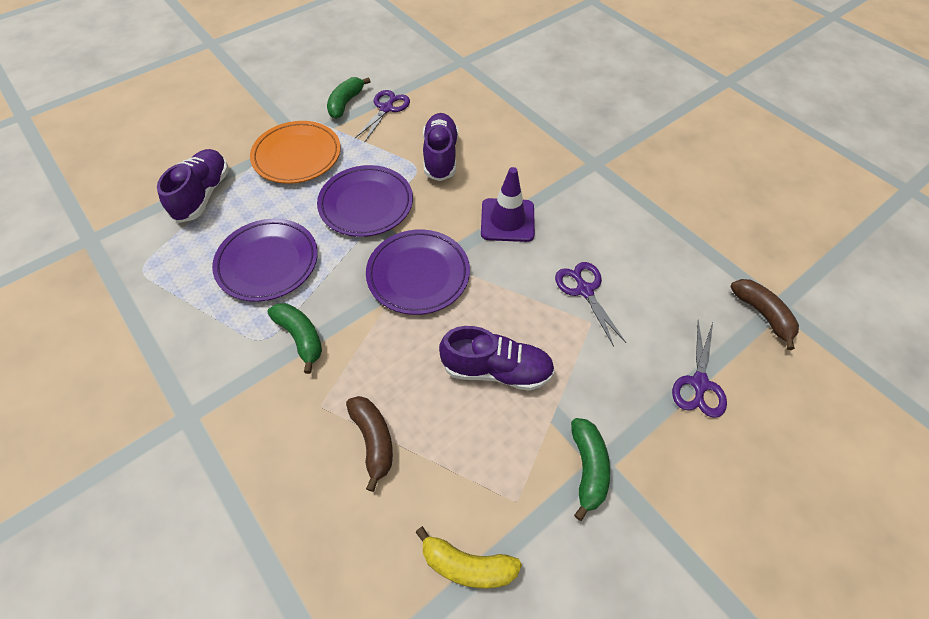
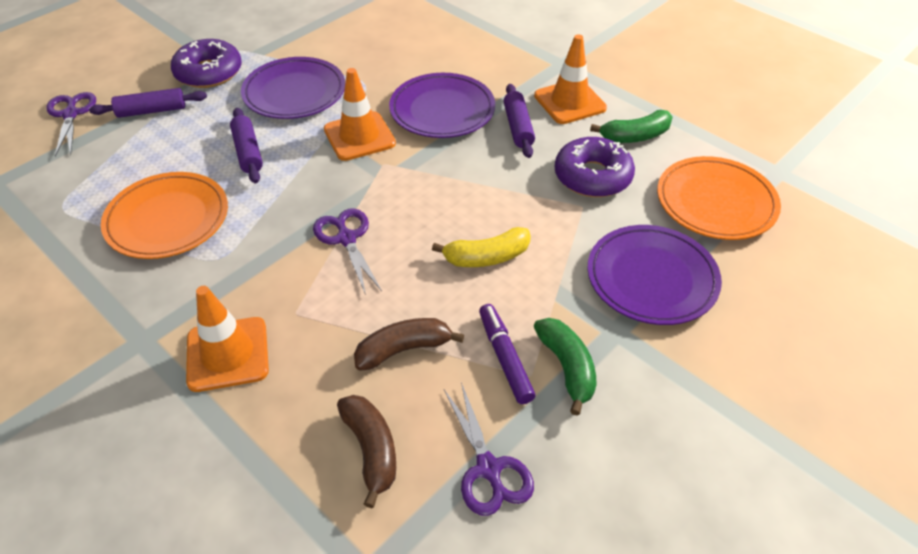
green banana: [267,303,322,374] [327,77,371,119] [571,418,610,521] = 3 -> [534,318,597,416] [590,110,673,143] = 2
orange plate: [250,121,341,184] = 1 -> [101,172,228,259] [657,156,781,240] = 2
orange traffic cone: none = 0 -> [186,286,269,392] [324,68,396,161] [534,34,607,124] = 3
purple donut: none = 0 -> [171,39,242,88] [554,137,635,197] = 2
purple marker: none = 0 -> [479,304,535,404] = 1
purple rolling pin: none = 0 -> [89,88,207,118] [230,108,263,184] [504,84,535,158] = 3
purple shoe: [157,149,229,223] [423,113,458,181] [439,326,555,391] = 3 -> none = 0
purple traffic cone: [481,167,535,242] = 1 -> none = 0

